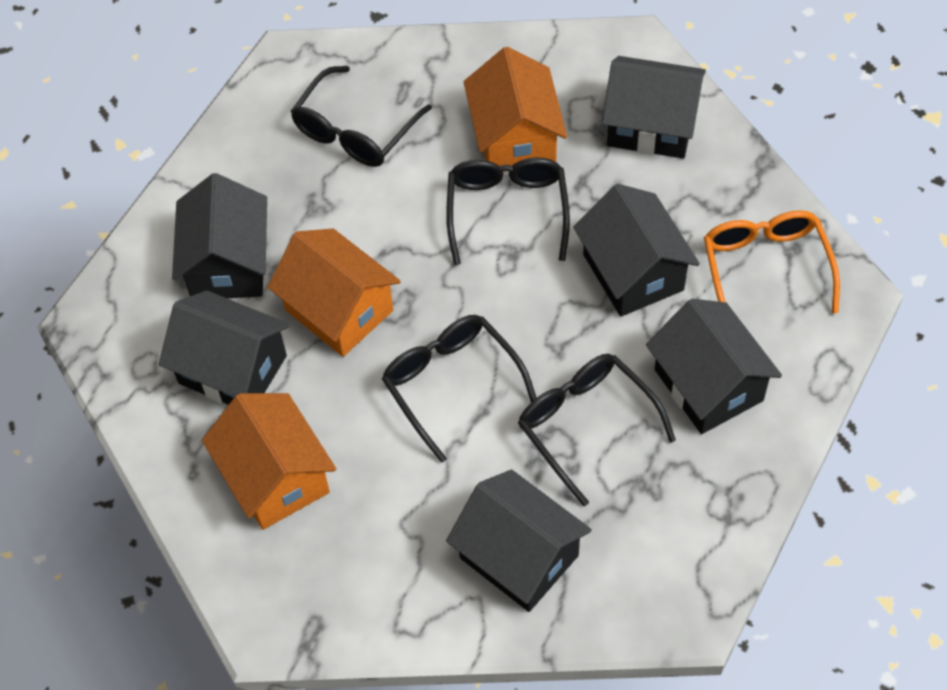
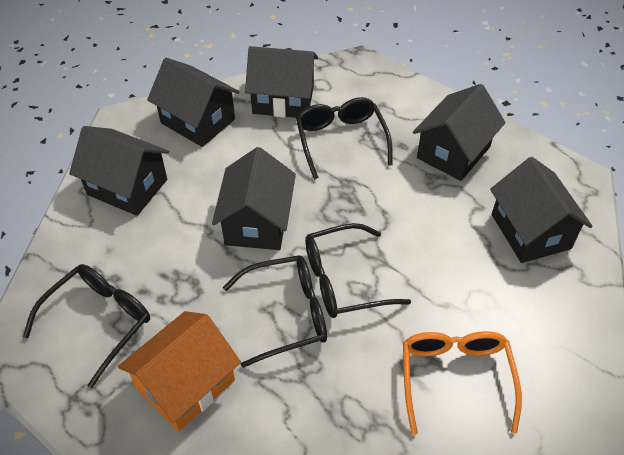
orange house: [202,393,336,530] [268,229,401,357] [464,47,567,172] = 3 -> [118,311,241,432] = 1

